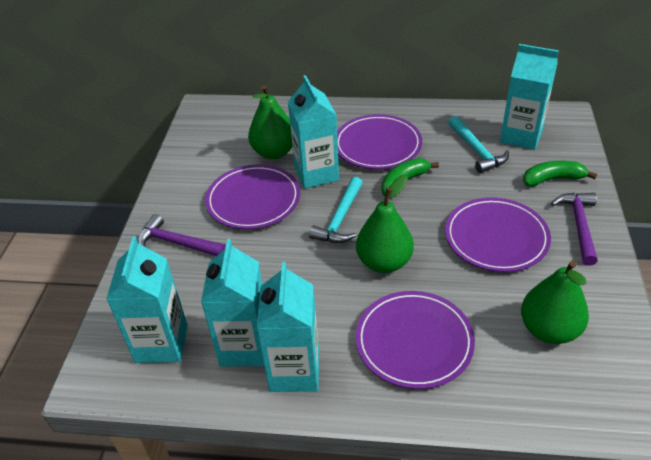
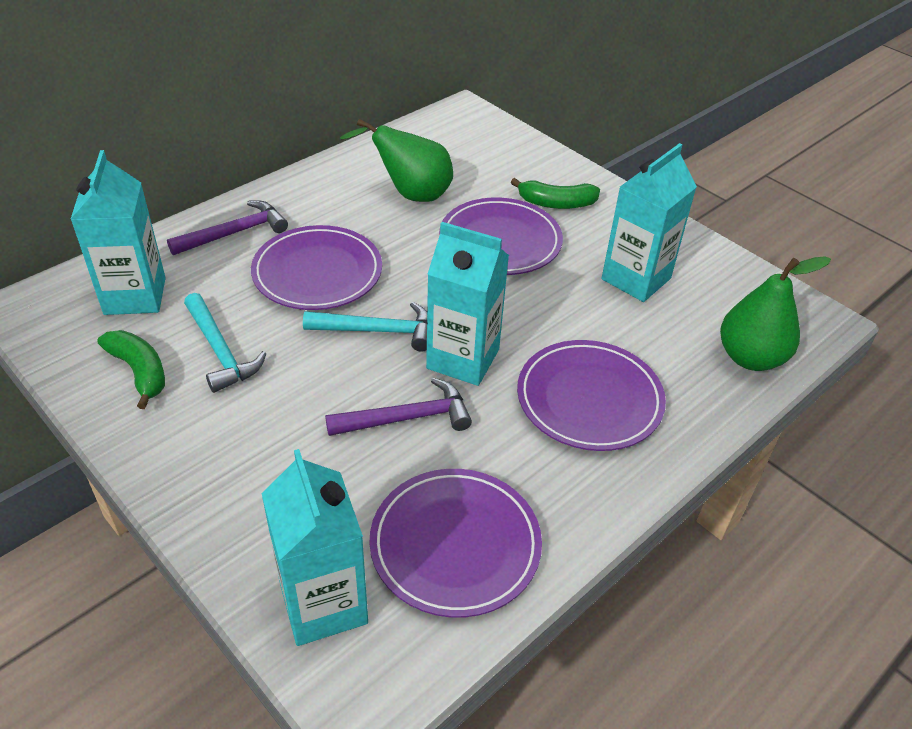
green pear: [248,85,292,159] [356,175,414,273] [521,260,589,344] = 3 -> [340,119,453,202] [720,256,831,371] = 2
turquoise carton: [106,237,188,363] [201,239,264,366] [256,262,319,392] [288,75,339,189] [500,44,559,150] = 5 -> [71,150,166,315] [261,449,368,646] [426,222,509,386] [602,143,697,302] = 4

